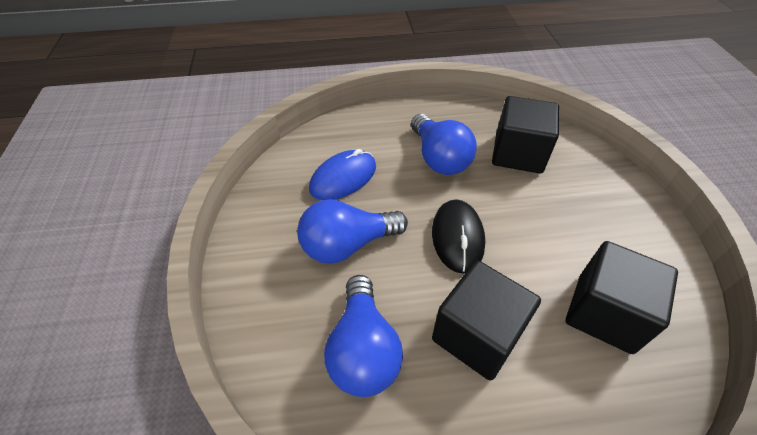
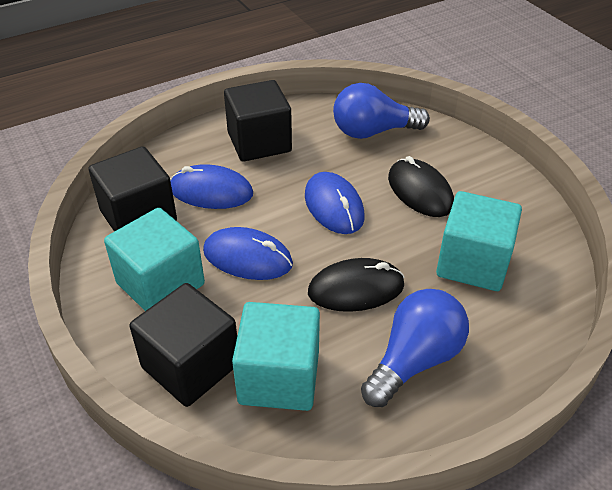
black mouse: [432,199,485,274] = 1 -> [308,258,405,312] [388,156,454,217] = 2
blue light bulb: [297,199,408,264] [324,275,403,397] [411,114,477,175] = 3 -> [333,83,430,139] [361,289,469,407] = 2
blue mouse: [309,149,376,200] = 1 -> [170,164,253,209] [203,227,293,280] [305,172,365,234] = 3
turquoise cube: none = 0 -> [104,208,205,311] [232,302,320,411] [436,191,522,291] = 3

